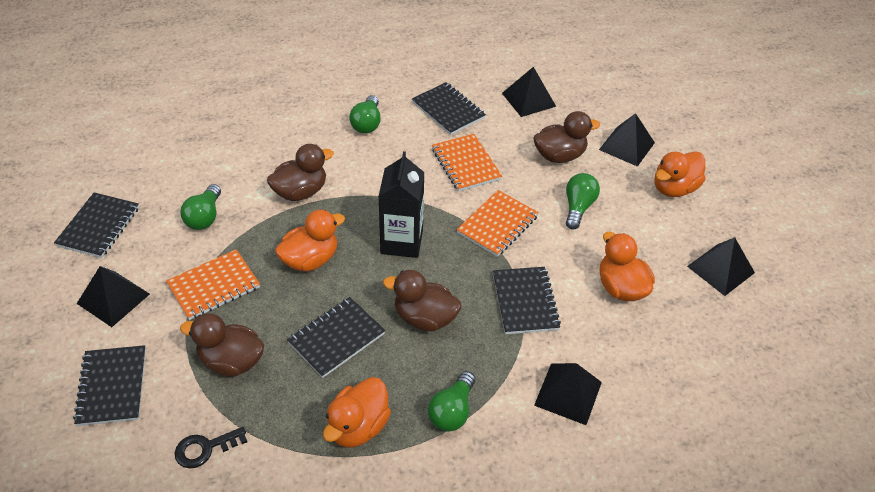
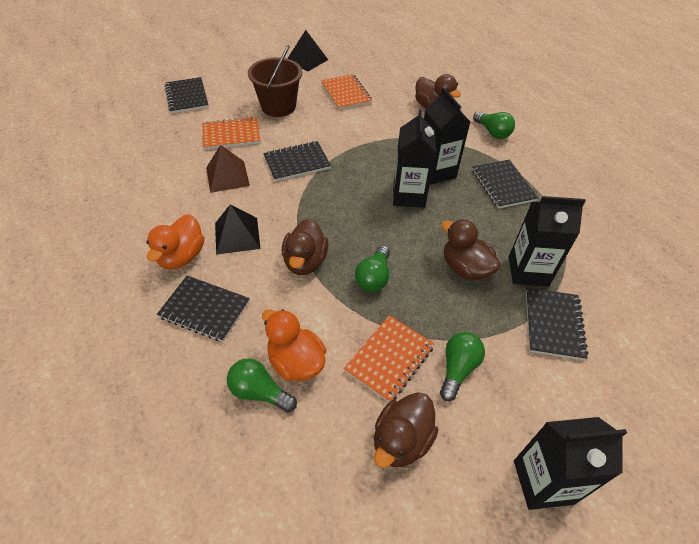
black carton: [378,151,424,258] = 1 -> [393,110,436,208] [424,88,470,185] [509,196,586,287] [514,417,627,510] = 4
black key: [175,427,247,468] = 1 -> none = 0
black pyramid: [77,266,150,327] [502,67,556,117] [534,363,602,425] [599,113,655,167] [687,237,755,296] = 5 -> [215,204,261,255] [287,30,328,72] = 2
brown bucket: none = 0 -> [248,45,302,117] = 1
brown pyramid: none = 0 -> [206,145,250,193] = 1
orange duck: [275,210,345,271] [323,377,391,448] [600,232,655,301] [654,151,706,197] = 4 -> [147,214,204,269] [262,309,326,381] = 2

